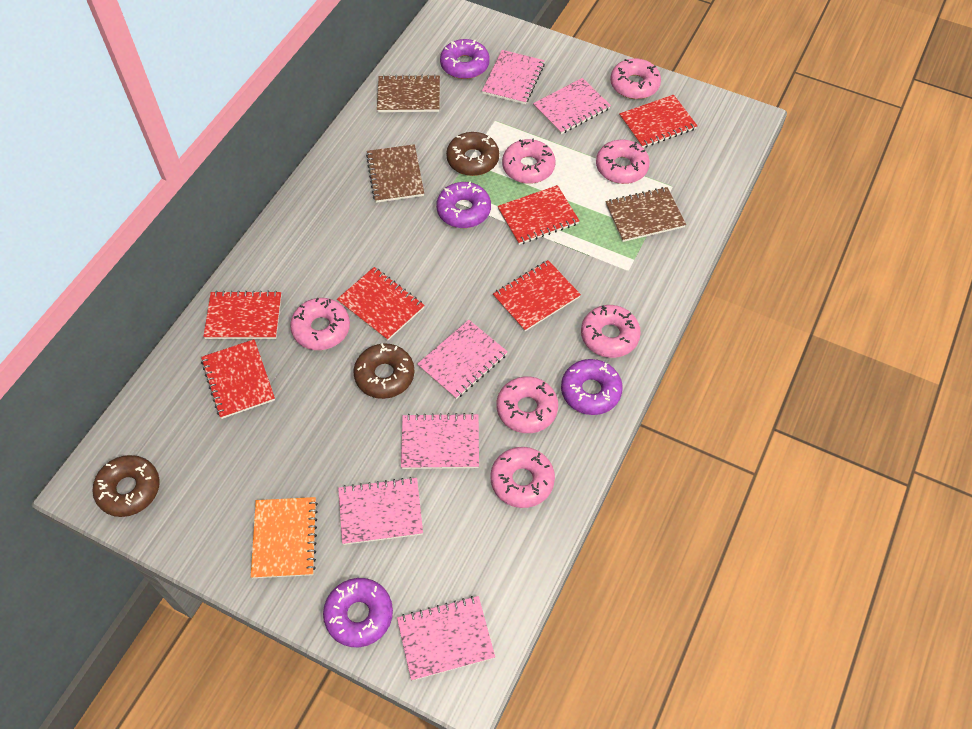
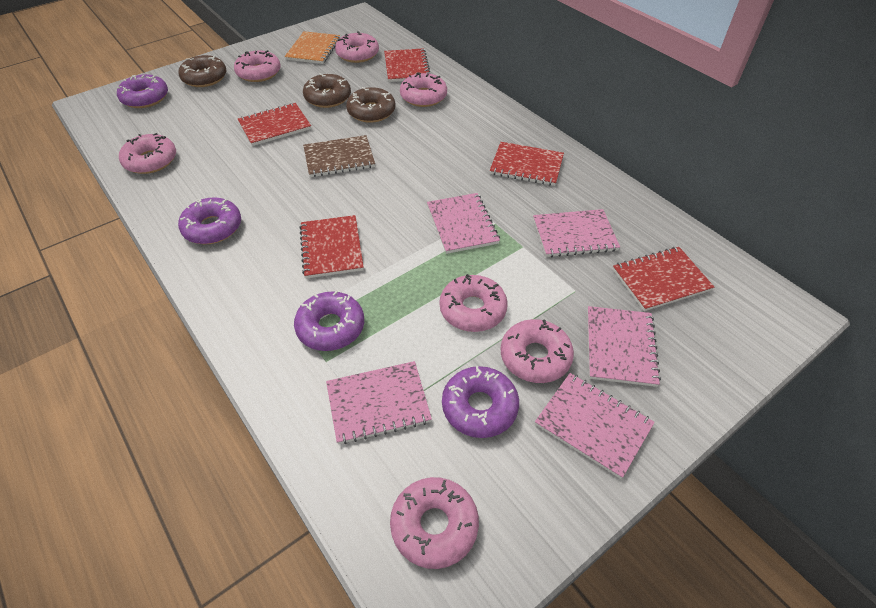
brown notebook: [366,144,424,203] [377,74,440,112] [605,187,686,242] = 3 -> [303,135,375,177] = 1
pink notebook: [338,477,423,545] [397,596,495,681] [401,413,479,469] [417,320,508,399] [482,50,545,104] [533,78,611,134] = 6 -> [326,361,432,444] [427,193,500,254] [533,209,620,257] [535,373,655,479] [588,306,661,387] = 5
red notebook: [201,339,275,419] [203,291,282,339] [337,267,425,341] [493,260,581,332] [498,185,580,245] [619,95,697,148] = 6 -> [238,103,311,146] [299,215,364,279] [384,48,431,82] [490,142,564,186] [613,247,714,311] = 5

